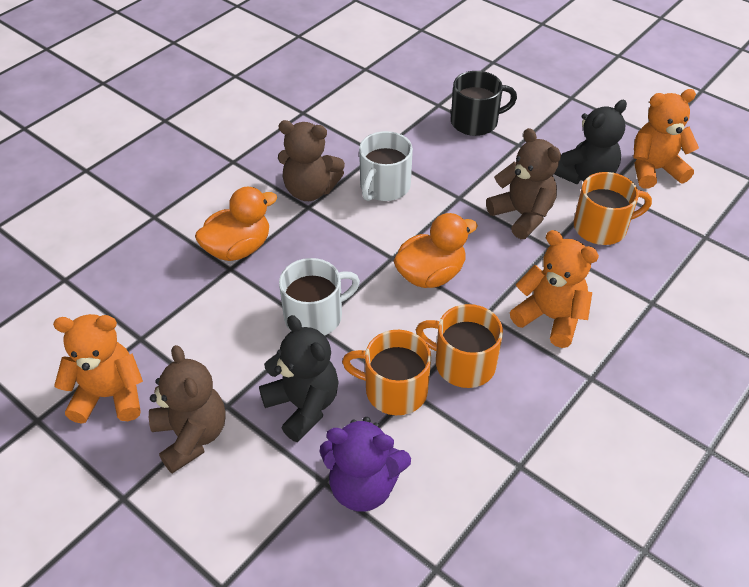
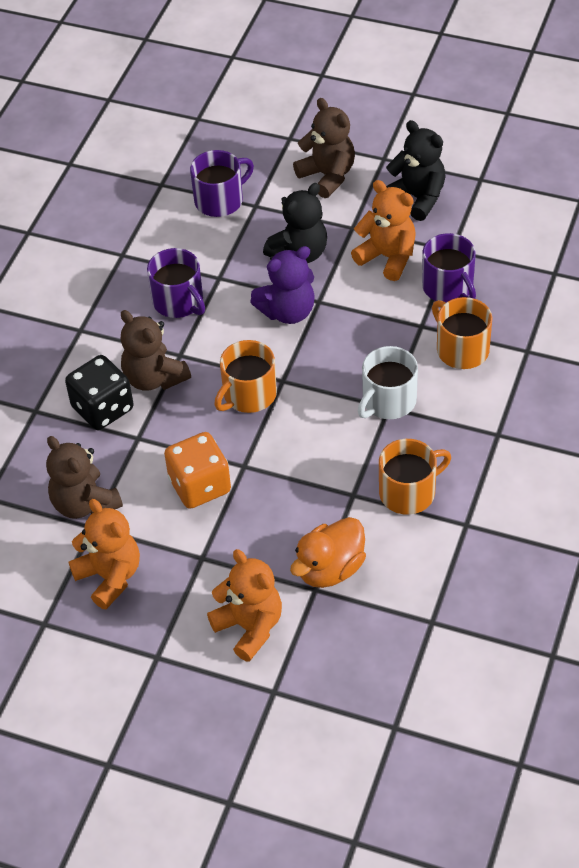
black dice: none = 0 -> [65,355,134,430] = 1
black mug: [451,71,517,136] = 1 -> none = 0
orange dice: none = 0 -> [164,432,231,508] = 1
orange duck: [195,187,277,261] [394,213,478,288] = 2 -> [290,517,366,588] = 1
purple mug: none = 0 -> [147,248,205,318] [190,150,254,217] [422,233,476,302] = 3
white mug: [279,258,360,336] [359,131,413,201] = 2 -> [358,346,418,419] = 1

